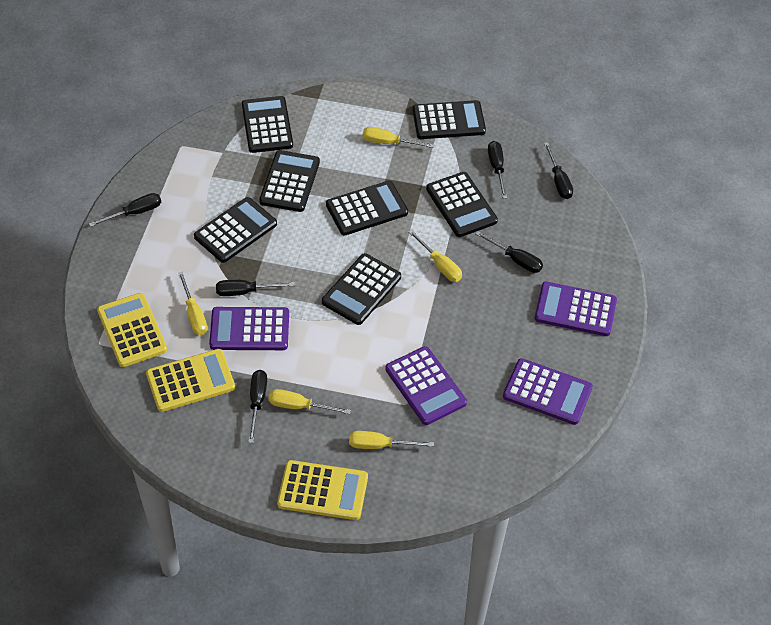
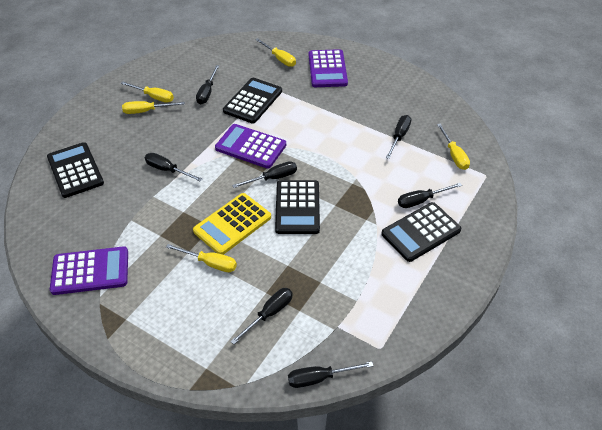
black calculator: [194,197,277,263] [242,96,293,153] [259,150,320,212] [322,253,401,325] [326,181,408,236] [413,100,486,139] [426,172,498,237] = 7 -> [47,142,104,198] [223,78,282,124] [275,180,320,234] [381,202,461,262] = 4
black screwdriver: [89,193,161,227] [216,280,295,296] [248,370,267,443] [475,231,543,273] [488,141,507,199] [544,142,573,199] = 6 -> [145,153,203,182] [196,65,219,104] [231,288,293,344] [232,161,297,188] [288,361,373,388] [386,115,411,159] [398,183,462,208] = 7
purple calculator: [209,307,289,350] [385,346,467,425] [503,358,593,425] [535,282,617,336] = 4 -> [50,246,128,295] [215,124,286,169] [309,49,348,87] = 3
yellow calculator: [97,293,167,367] [146,349,235,412] [277,460,368,520] = 3 -> [193,193,271,255] = 1

